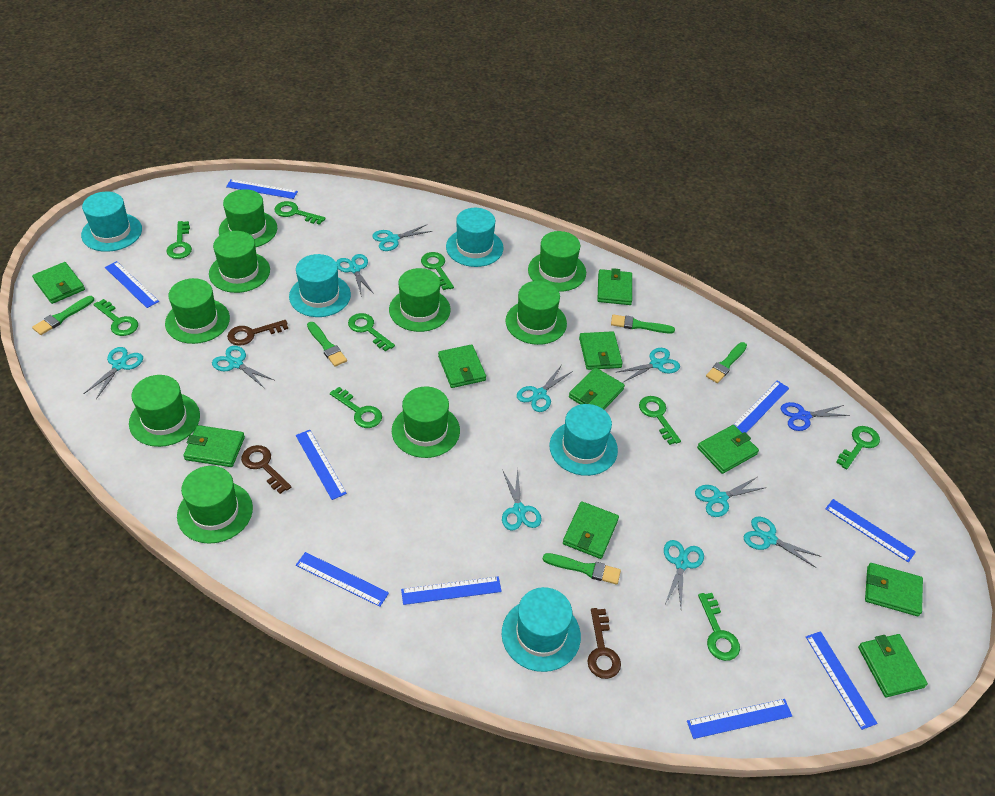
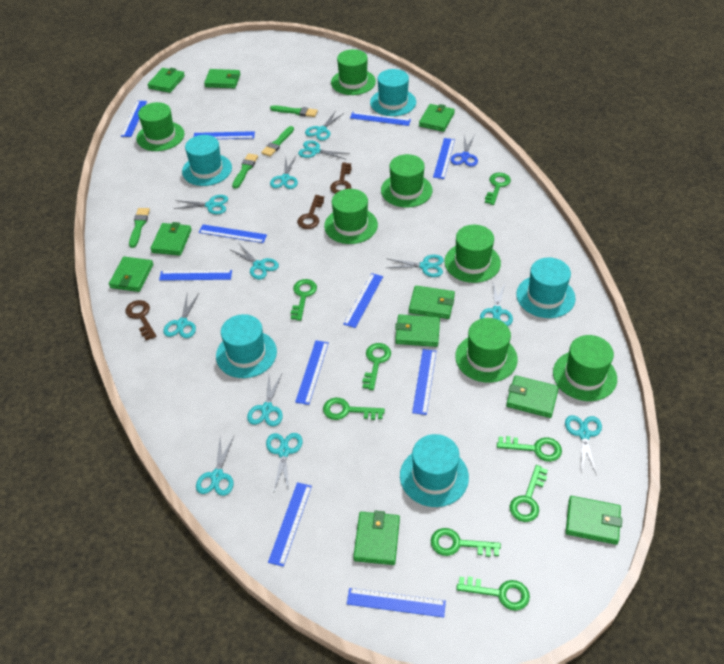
blue ruler: [105,261,159,308] [226,179,298,199] [296,430,347,500] [296,552,389,607] [401,577,502,605] [687,699,792,739] [733,381,789,433] [806,631,878,730] [825,499,916,562] = 9 -> [121,101,147,137] [159,270,232,281] [194,131,255,139] [199,224,267,243] [268,482,312,567] [295,341,329,405] [343,273,383,328] [347,588,446,618] [350,112,411,126] [412,349,436,415] [433,138,455,179] = 11
green brush: [32,296,94,335] [307,322,347,367] [543,553,621,585] [611,314,675,333] [706,342,747,383] = 5 -> [129,208,150,248] [232,154,258,189] [261,126,294,157] [270,105,318,117] = 4
green hat: [129,375,200,447] [165,278,230,344] [177,466,253,544] [209,231,270,293] [219,189,277,247] [389,268,450,332] [392,387,460,458] [505,281,567,345] [528,231,586,292] = 9 -> [136,102,184,151] [324,189,378,244] [331,49,376,95] [381,154,432,207] [445,225,501,283] [455,318,518,383] [553,335,617,401] = 7
green key: [93,299,138,336] [166,221,192,259] [275,201,326,225] [330,387,382,428] [348,313,395,352] [421,252,454,290] [639,396,681,445] [698,593,740,661] [836,426,880,469] = 9 -> [291,279,317,321] [323,398,385,420] [362,343,391,390] [430,528,501,557] [456,577,530,611] [485,173,511,205] [497,436,562,462] [509,465,548,522] = 8
turquoise scissors: [84,347,143,399] [212,346,274,388] [336,254,374,297] [372,225,433,251] [502,469,542,531] [517,366,573,412] [615,348,680,382] [664,540,704,607] [695,477,767,517] [744,516,821,568] = 10 -> [163,293,199,338] [174,195,228,214] [196,436,234,496] [229,244,279,279] [247,374,283,426] [266,433,302,492] [270,156,298,189] [298,140,350,160] [305,112,344,141] [387,255,444,277] [480,283,513,326] [565,415,602,475] = 12

